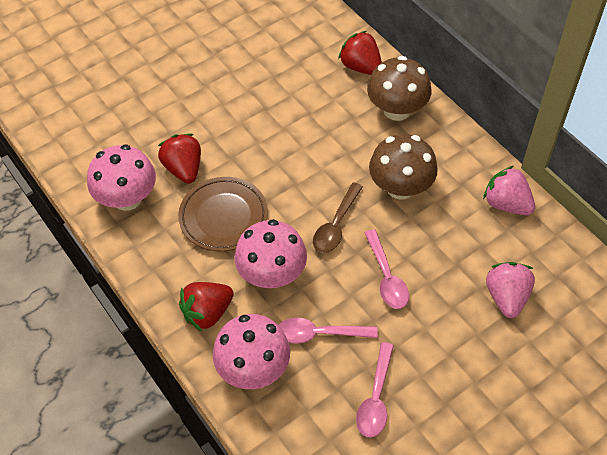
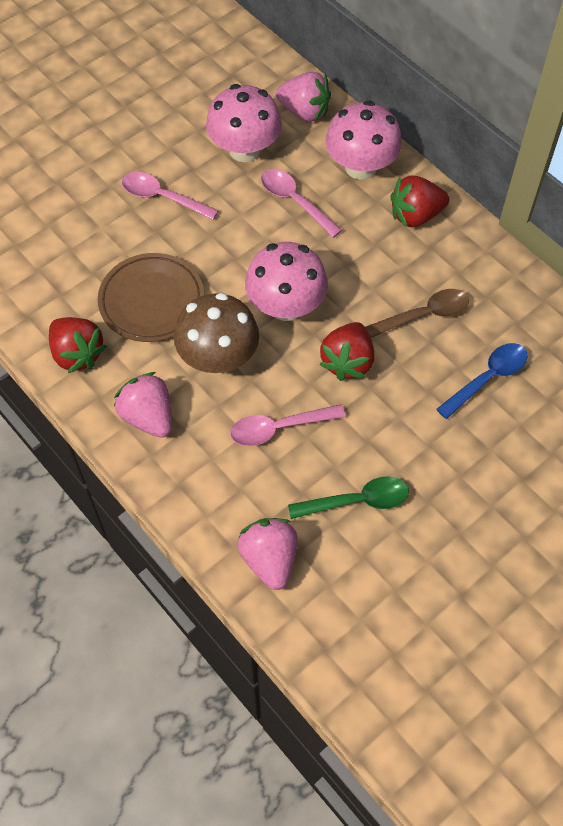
blue spoon: none = 0 -> [436,343,528,419] = 1
brown mushroom: [367,56,432,121] [369,134,438,200] = 2 -> [174,293,259,373] = 1
green spoon: none = 0 -> [288,476,409,519] = 1
pink strawberry: [483,166,535,215] [486,262,535,318] = 2 -> [114,372,172,438] [238,518,298,590] [276,72,331,121] = 3

